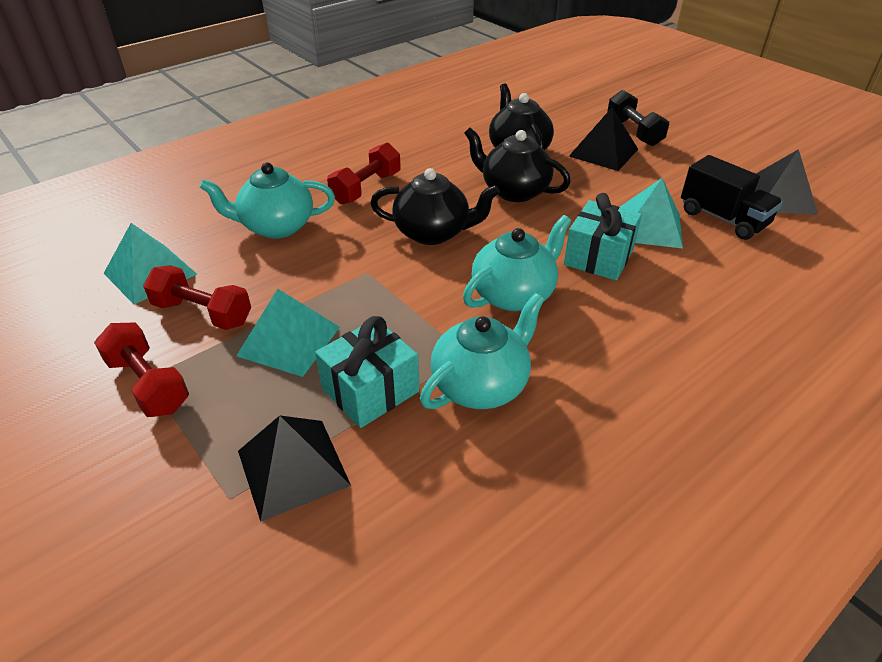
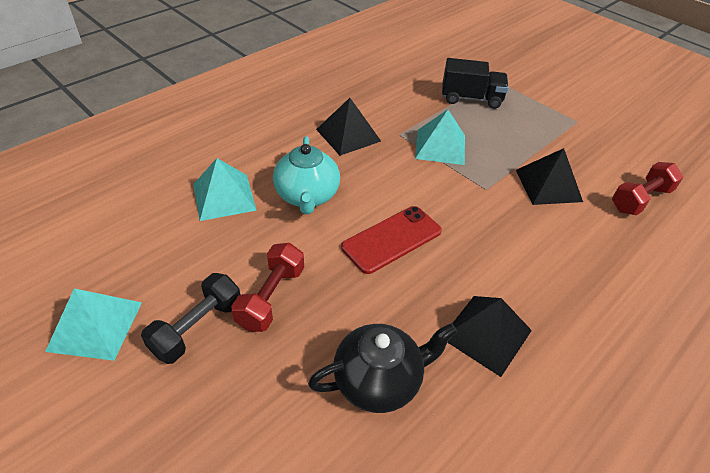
black teapot: [370,168,500,245] [464,128,571,202] [489,83,554,150] = 3 -> [308,323,457,413] = 1
red dumbbell: [94,322,189,417] [143,265,251,330] [327,143,401,204] = 3 -> [231,243,304,332] [612,162,684,215] = 2
red phone: none = 0 -> [341,206,442,274] = 1
turquoise gift: [315,316,419,428] [564,193,642,280] = 2 -> none = 0
turquoise teapot: [200,162,335,239] [420,293,545,409] [463,215,571,311] = 3 -> [273,136,340,214] = 1

